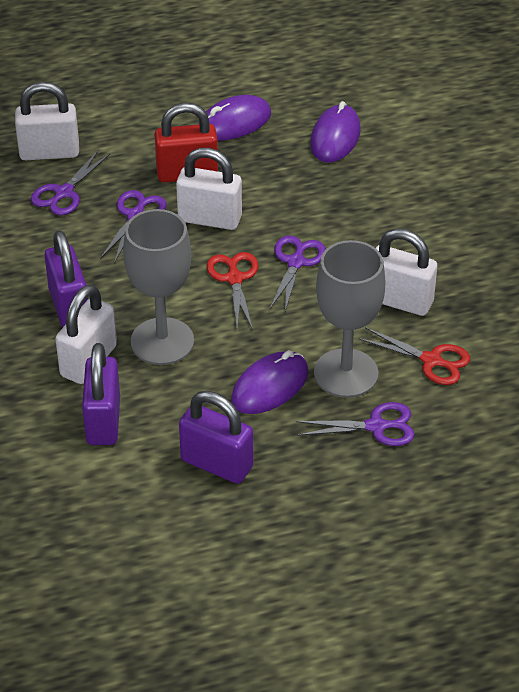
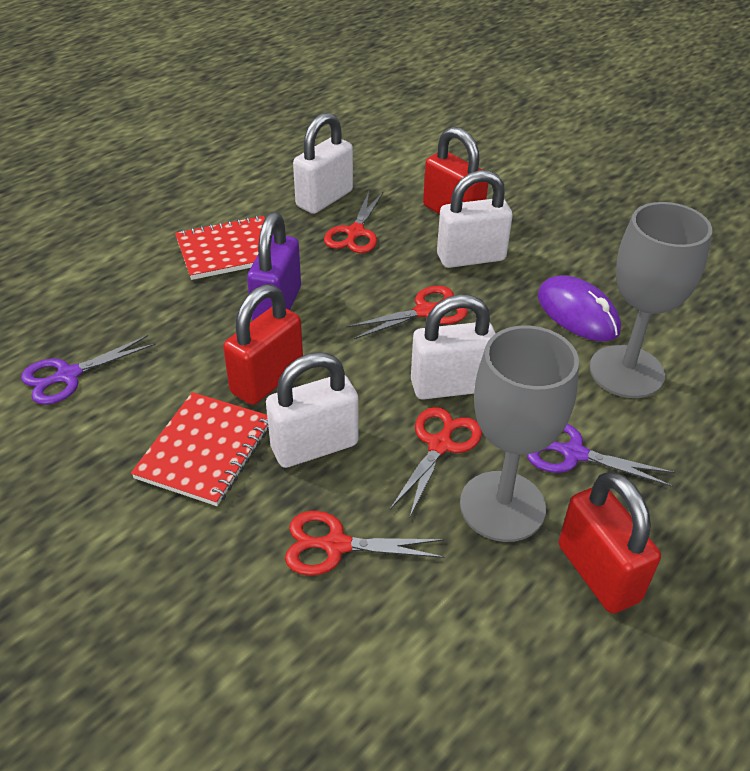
purple mouse: [199,95,271,141] [231,350,309,414] [310,101,361,163] = 3 -> [537,275,621,341] = 1
purple padlock: [45,230,88,327] [82,343,120,445] [179,391,253,484] = 3 -> [247,212,301,320] = 1
purple scissors: [31,150,110,216] [100,190,167,263] [270,236,326,311] [296,402,414,446] = 4 -> [21,335,156,405] [527,424,675,487] = 2
red notebook: none = 0 -> [131,392,269,506] [175,215,265,280] = 2
red padlock: [154,103,218,183] = 1 -> [223,284,303,405] [423,127,488,214] [559,471,661,614] = 3
red scissors: [207,252,258,330] [358,327,470,385] = 2 -> [285,511,445,576] [324,192,383,253] [347,286,468,339] [390,407,482,519] = 4

